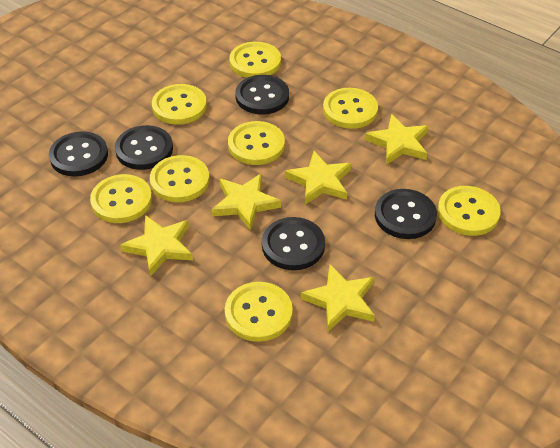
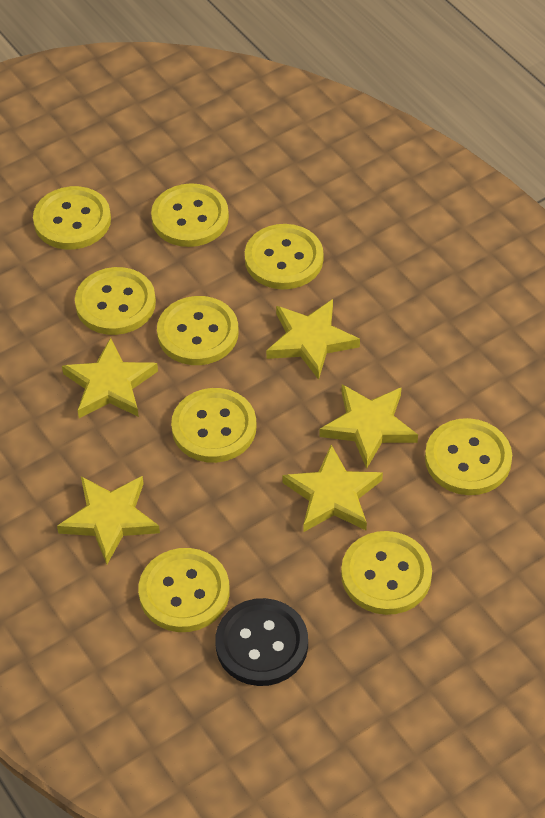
black button: [49,131,108,176] [115,125,173,170] [235,75,289,115] [262,217,325,270] [375,189,437,239] = 5 -> [215,598,308,686] = 1
yellow button: [90,174,152,223] [150,155,209,202] [152,84,207,125] [225,282,293,342] [228,121,285,165] [229,42,281,78] [323,88,378,129] [438,186,501,236] = 8 -> [33,186,111,249] [75,267,156,335] [138,548,230,632] [151,183,229,247] [157,296,239,365] [171,388,257,463] [245,224,324,289] [341,531,432,615] [425,418,512,495] = 9

